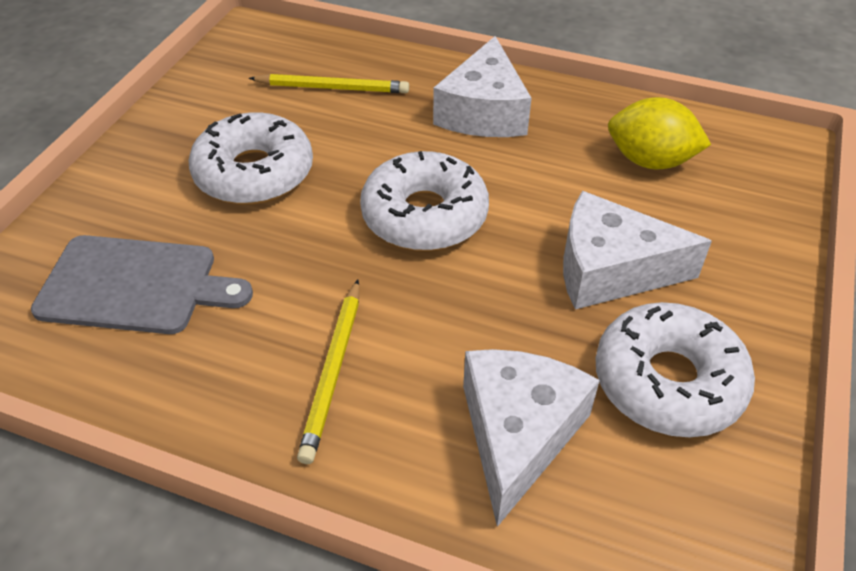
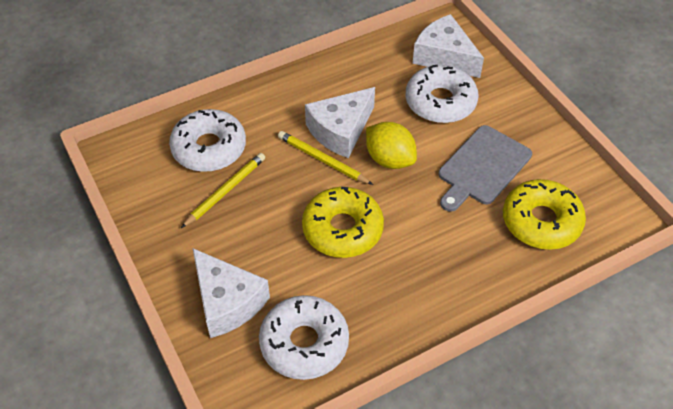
yellow donut: none = 0 -> [302,187,384,258] [503,179,586,250] = 2

